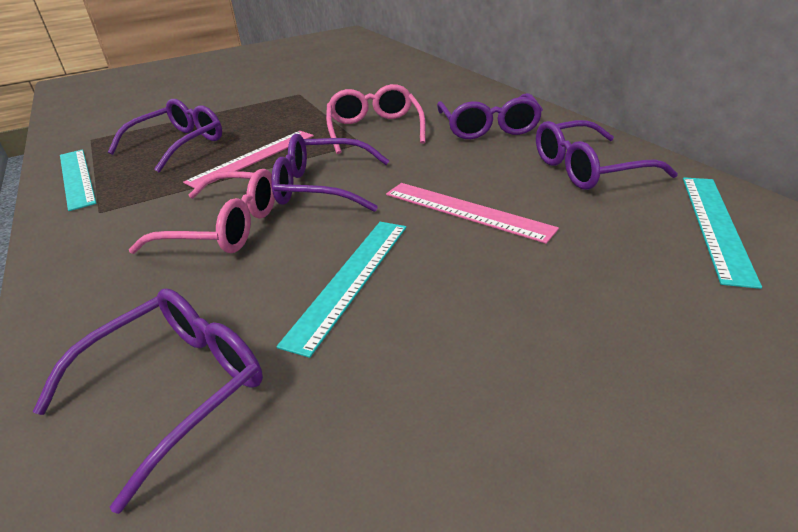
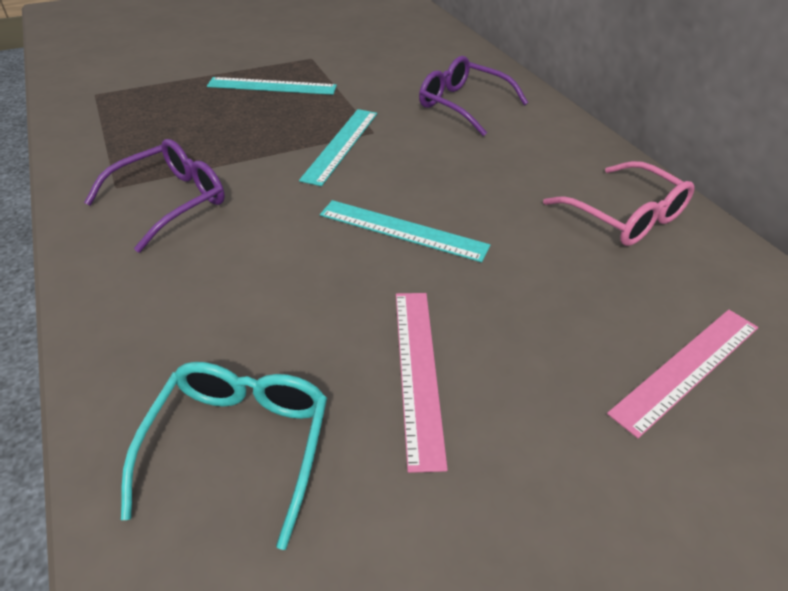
pink glasses: [129,169,275,254] [326,84,426,154] = 2 -> [543,161,695,246] = 1
purple glasses: [32,289,263,514] [108,99,222,173] [271,134,389,212] [437,93,543,139] [536,120,678,190] = 5 -> [84,139,225,253] [419,56,528,136] = 2
turquoise glasses: none = 0 -> [121,362,327,550] = 1

